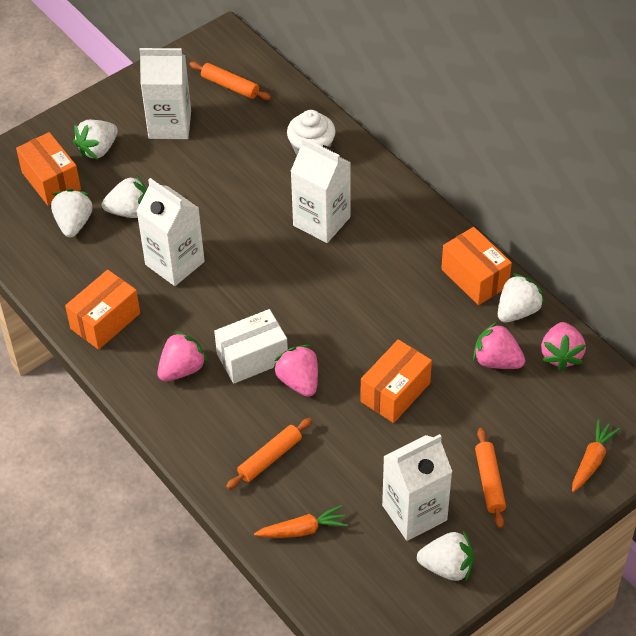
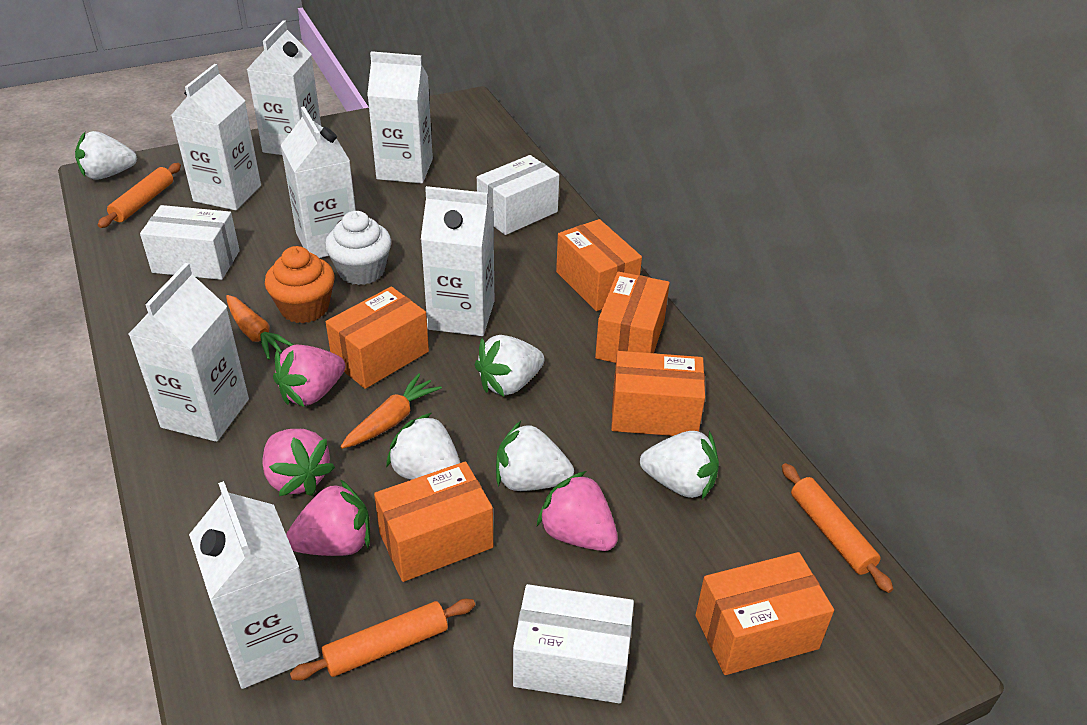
orange box: [16,132,81,206] [65,270,140,350] [360,339,432,423] [441,227,512,305] = 4 -> [326,287,429,389] [374,461,493,582] [556,219,642,311] [595,272,670,363] [611,351,705,436] [695,552,834,675] = 6
orange cupcake: none = 0 -> [265,246,335,323] = 1
white box: [214,309,288,384] = 1 -> [140,205,240,280] [477,155,559,235] [513,584,634,704] = 3
white carton: [136,178,205,286] [139,48,191,139] [290,137,351,243] [382,434,452,541] = 4 -> [128,263,249,442] [171,64,261,210] [189,481,320,689] [247,20,321,155] [281,107,356,258] [367,51,433,184] [421,186,494,336] = 7

